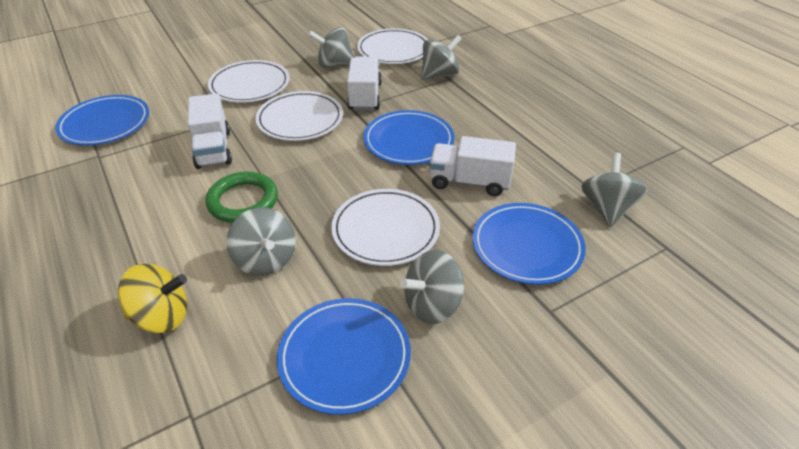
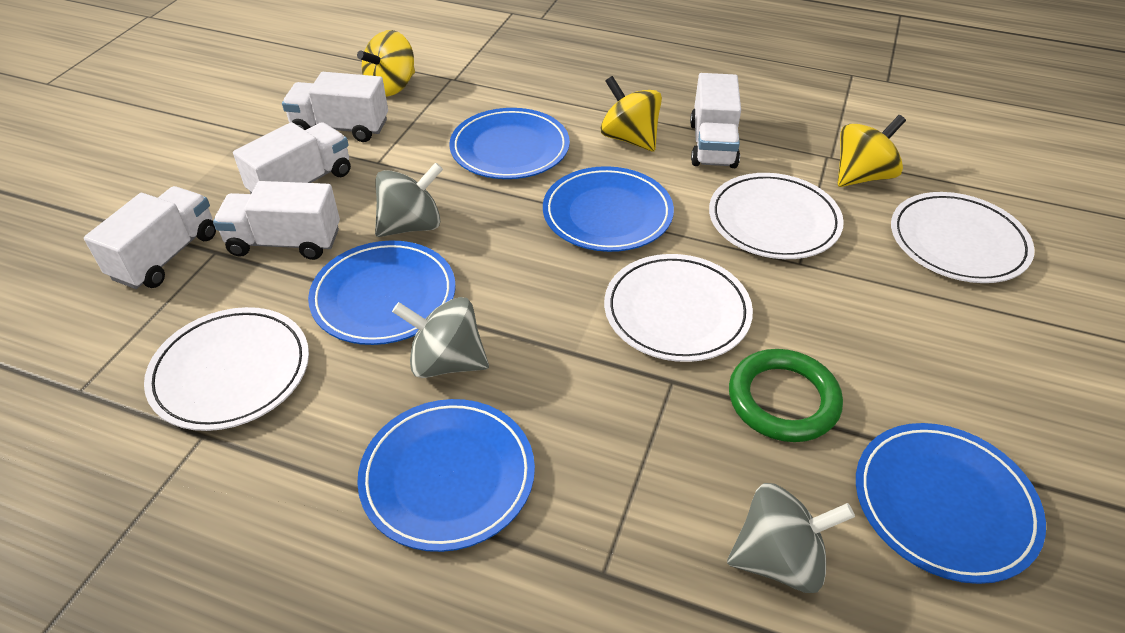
blue plate: [55,95,149,146] [277,298,411,415] [363,110,454,165] [472,203,586,285] = 4 -> [308,241,455,345] [357,399,535,552] [449,108,570,179] [543,166,674,252] [856,423,1046,584] = 5
grey spinning top: [226,207,296,276] [308,27,355,68] [400,250,464,324] [421,35,462,80] [581,153,648,227] = 5 -> [375,162,443,237] [392,297,489,378] [727,483,855,593] = 3
white truck: [188,93,232,169] [347,56,382,111] [429,136,516,196] = 3 -> [84,186,216,289] [213,181,340,260] [233,122,351,194] [282,72,388,142] [690,73,741,168] = 5
yellow spinning top: [118,264,187,333] = 1 -> [357,30,415,97] [600,76,662,151] [838,115,906,187] = 3

